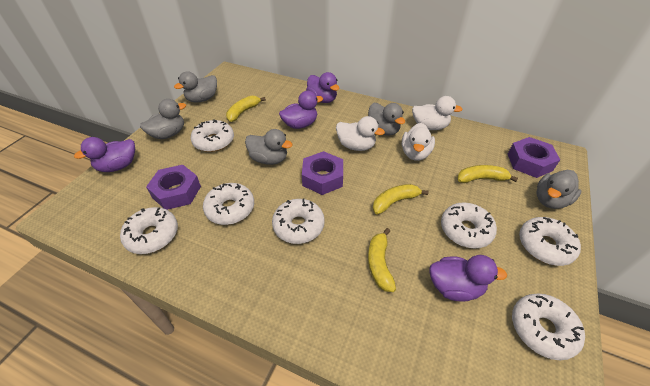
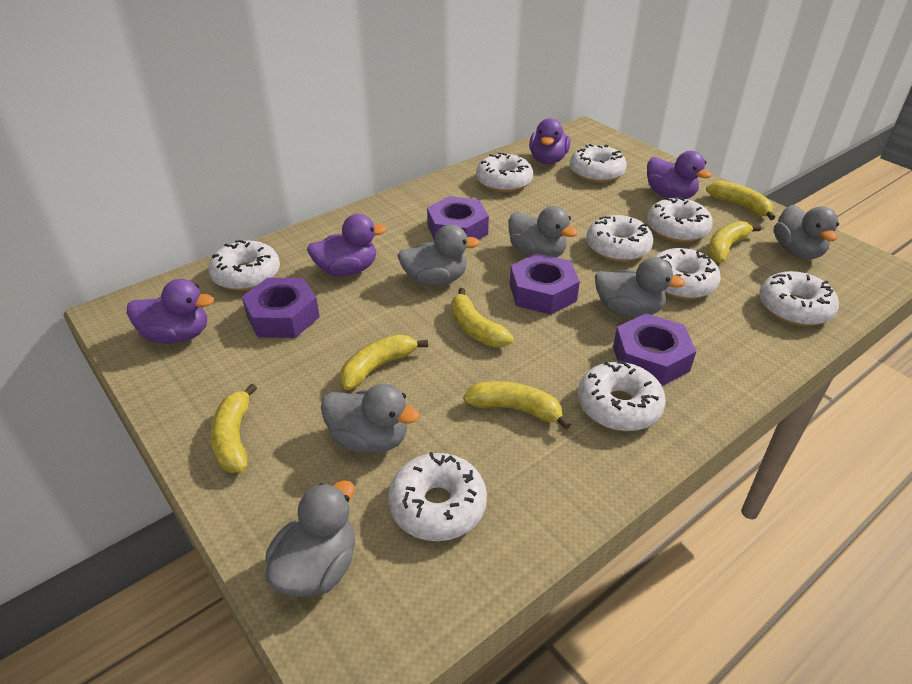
grey duck: [140,99,186,139] [174,71,217,102] [245,129,293,165] [368,103,405,136] [536,170,582,209] = 5 -> [265,480,355,597] [321,384,420,453] [397,224,480,286] [508,206,578,258] [595,257,685,318] [774,205,839,259] = 6
purple nut: [146,165,201,210] [302,151,343,195] [508,137,560,178] = 3 -> [242,278,320,338] [427,196,489,240] [510,253,580,315] [613,314,696,386] = 4
white donut: [120,207,178,254] [191,119,234,152] [203,183,254,225] [272,198,325,244] [441,202,497,249] [512,293,585,360] [519,217,581,266] = 7 -> [208,240,280,291] [388,452,487,541] [476,153,533,192] [570,144,627,183] [578,361,666,431] [586,215,653,262] [647,197,713,242] [654,248,721,299] [759,271,839,326] = 9
white duck: [336,116,385,151] [402,123,435,161] [412,96,463,130] = 3 -> none = 0
yellow banana: [226,96,266,122] [368,228,396,292] [373,184,429,214] [457,165,518,183] = 4 -> [210,384,257,473] [340,335,428,390] [451,288,514,347] [463,381,571,430] [706,181,775,220] [708,221,761,263] = 6

